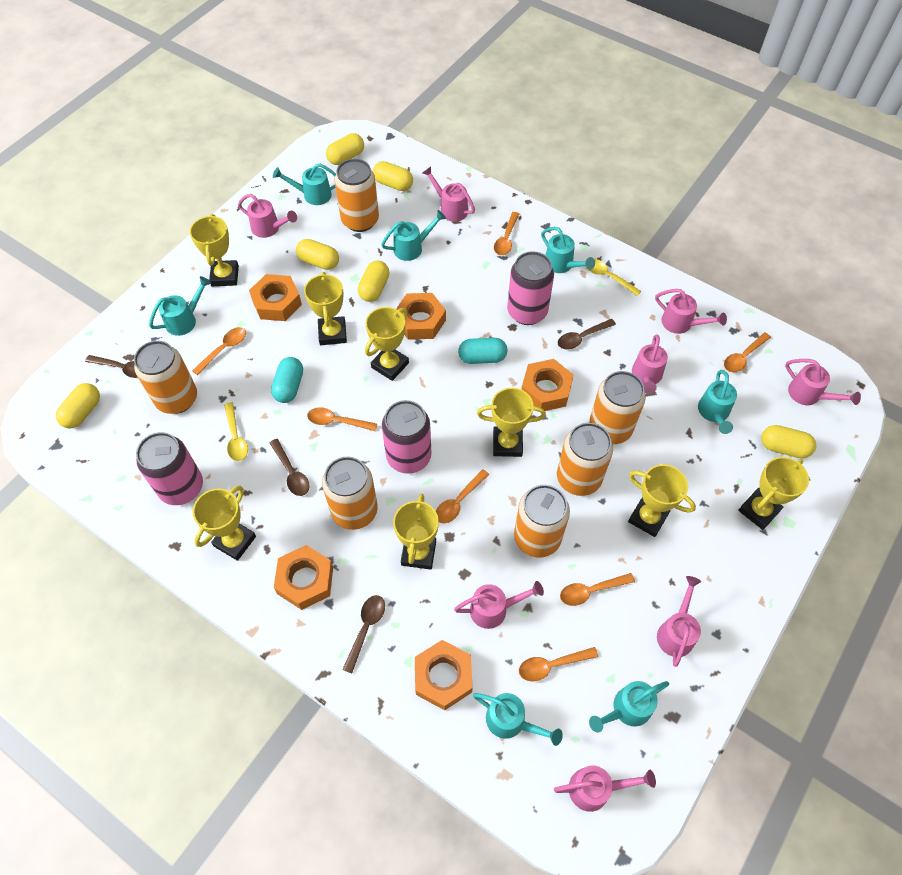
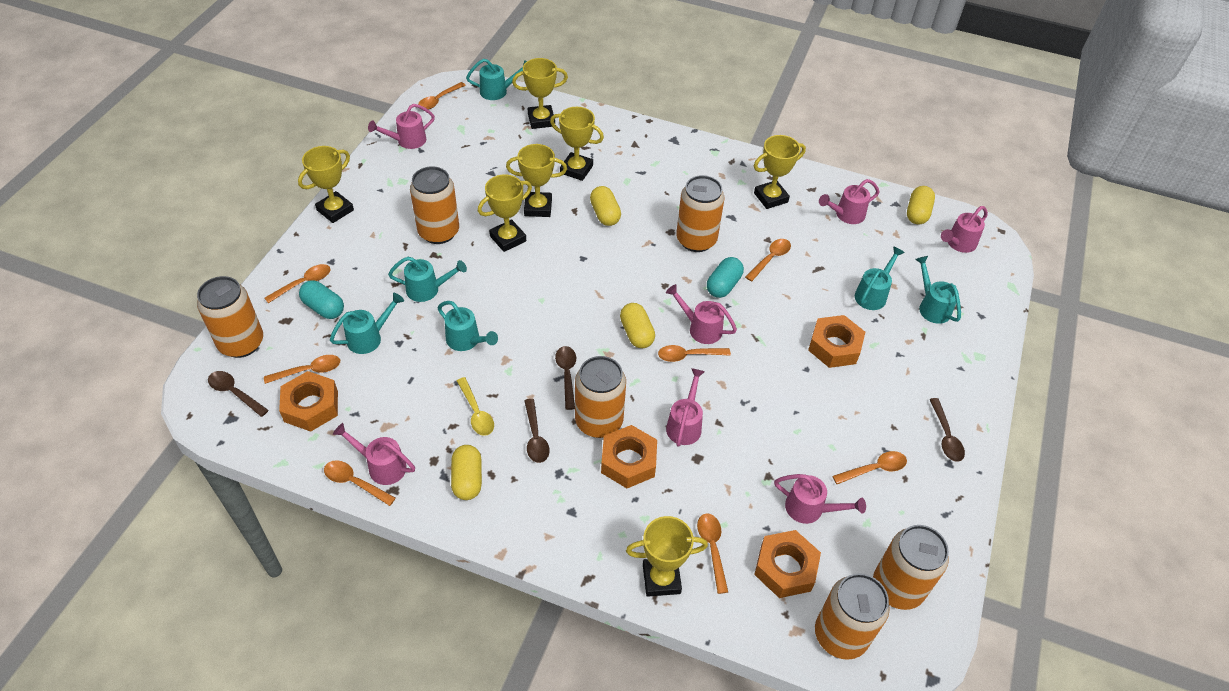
orange nut: [249,274,302,321] [274,545,333,610] [396,293,446,340] [415,640,473,710] [521,359,574,411] = 5 -> [279,371,338,432] [601,425,657,488] [754,530,821,598] [808,315,865,368] = 4
orange spoon: [192,327,246,375] [307,407,377,431] [436,469,489,523] [494,212,519,255] [519,647,598,682] [560,573,635,606] [724,332,771,372] = 7 -> [264,355,340,384] [265,264,331,303] [324,460,396,506] [418,82,466,110] [658,345,731,362] [697,513,728,594] [745,239,791,282] [833,451,907,484] = 8
pink can: [136,432,203,505] [382,400,431,474] [507,251,554,325] = 3 -> none = 0
pink watering can: [238,194,297,238] [422,167,475,222] [454,581,544,629] [554,766,656,812] [632,334,668,394] [655,289,727,334] [657,576,701,667] [785,359,861,405] = 8 -> [333,423,415,485] [368,104,435,149] [666,284,737,344] [666,368,705,447] [774,474,866,524] [819,179,880,224] [941,206,988,253] = 7
turquoise watering can: [149,276,211,336] [273,163,336,205] [381,210,446,261] [473,693,563,746] [541,227,595,273] [589,681,669,733] [698,370,737,434] = 7 -> [330,293,404,354] [388,257,467,302] [438,301,498,351] [466,59,527,100] [855,246,905,310] [915,256,961,324] = 6
yellow capsule: [56,383,100,429] [296,239,339,270] [326,133,364,165] [358,261,390,302] [373,161,413,191] [761,425,816,458] = 6 -> [451,445,482,500] [590,186,621,226] [620,303,655,348] [907,186,935,225] = 4
yellow spoon: [224,402,248,461] [586,259,641,296] = 2 -> [457,377,494,436] = 1
yellow trophy: [190,214,239,286] [193,485,256,561] [304,272,347,345] [365,307,409,381] [393,494,439,570] [477,388,546,457] [628,464,696,537] [738,457,809,530] = 8 -> [298,146,354,223] [478,175,532,252] [506,144,567,217] [512,58,568,129] [550,107,604,181] [626,516,708,597] [754,135,806,209] = 7

